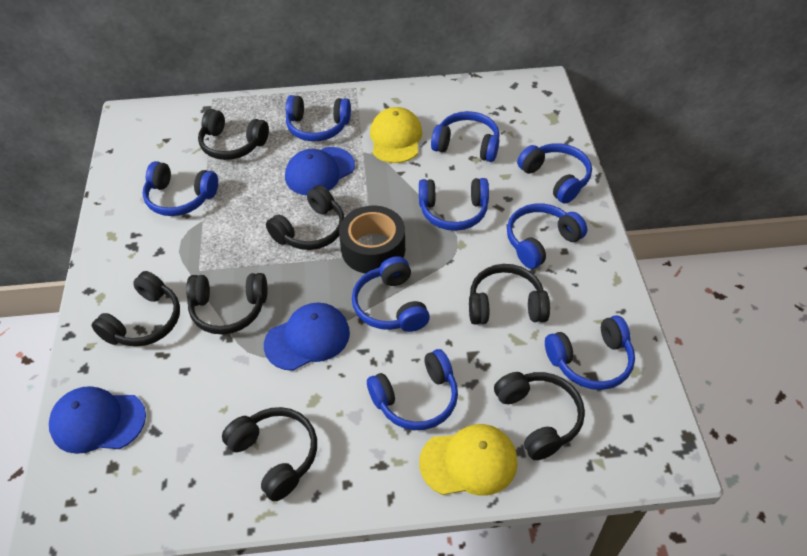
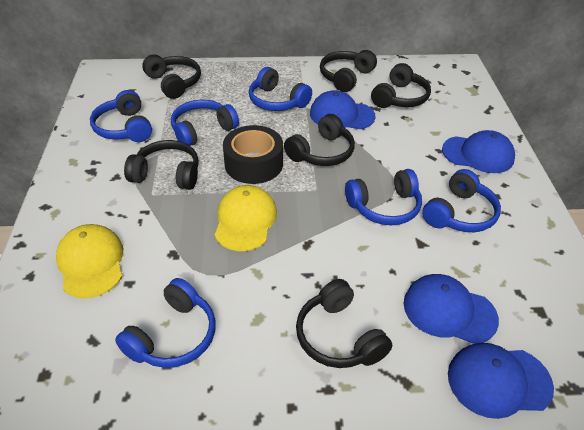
black headphones: [92,271,180,347] [186,273,267,335] [198,109,269,160] [222,407,317,501] [266,185,344,250] [469,264,550,325] [494,372,585,460] = 7 -> [124,140,199,190] [142,54,201,99] [284,114,355,166] [296,279,392,368] [320,50,377,92] [371,63,431,108] = 6
blue cap: [49,386,146,454] [264,303,350,371] [285,147,355,195] = 3 -> [310,90,376,129] [404,274,499,344] [442,130,515,173] [448,343,554,419] = 4
blue headphones: [143,161,218,216] [286,95,351,141] [352,256,430,332] [367,349,458,430] [419,178,489,231] [431,111,500,162] [507,203,587,269] [517,143,592,204] [545,315,635,390] = 9 -> [90,90,152,142] [115,278,216,368] [171,100,239,146] [249,67,312,111] [345,169,422,225] [422,169,501,232] = 6

